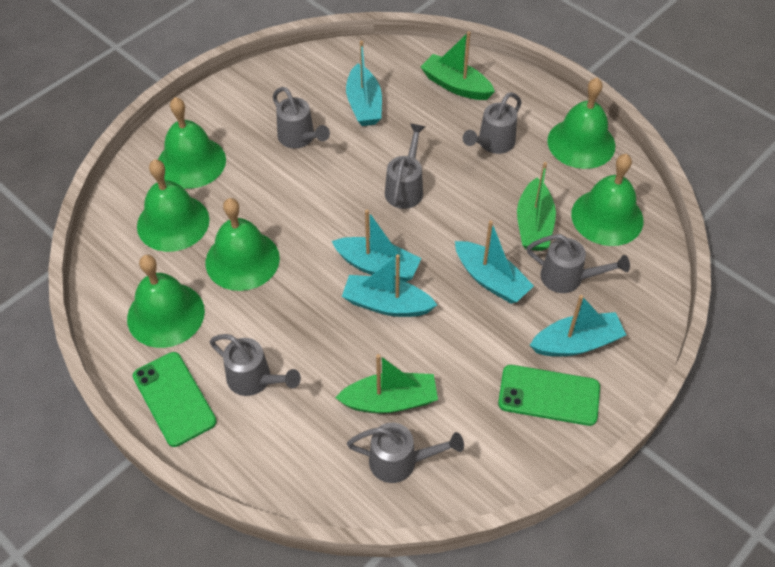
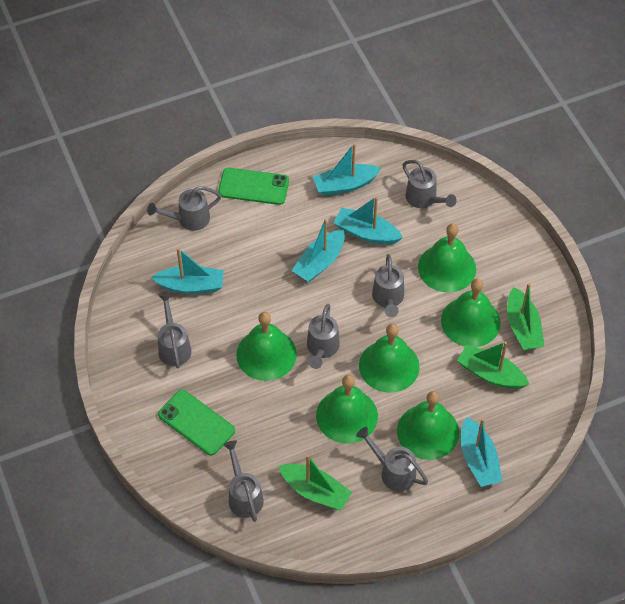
grey watering can: [210,334,301,396] [273,87,330,148] [347,423,464,483] [385,124,425,209] [463,92,522,154] [527,234,630,293] = 6 -> [147,186,221,231] [158,293,191,368] [223,440,264,522] [307,304,340,369] [356,427,428,491] [372,254,404,317] [402,160,457,208] = 7

